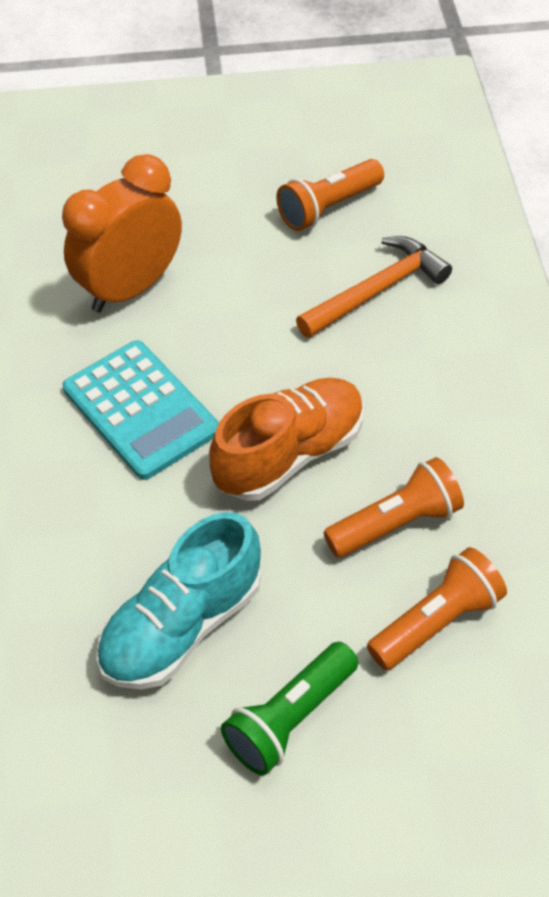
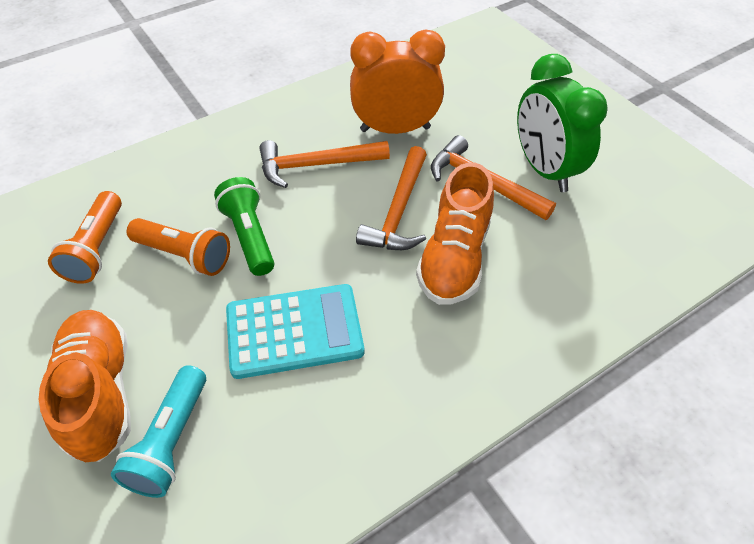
green clock: none = 0 -> [517,54,608,192] = 1
orange flashlight: [276,159,384,231] [324,457,464,558] [367,547,507,670] = 3 -> [48,191,122,284] [127,218,230,276] = 2
orange hammer: [296,236,452,338] = 1 -> [259,140,390,188] [356,146,427,250] [431,135,556,220] = 3
orange shoe: [209,378,364,501] = 1 -> [39,310,131,462] [416,163,494,305] = 2
turquoise flashlight: none = 0 -> [111,365,206,498] = 1
turquoise shoe: [96,512,261,689] = 1 -> none = 0

